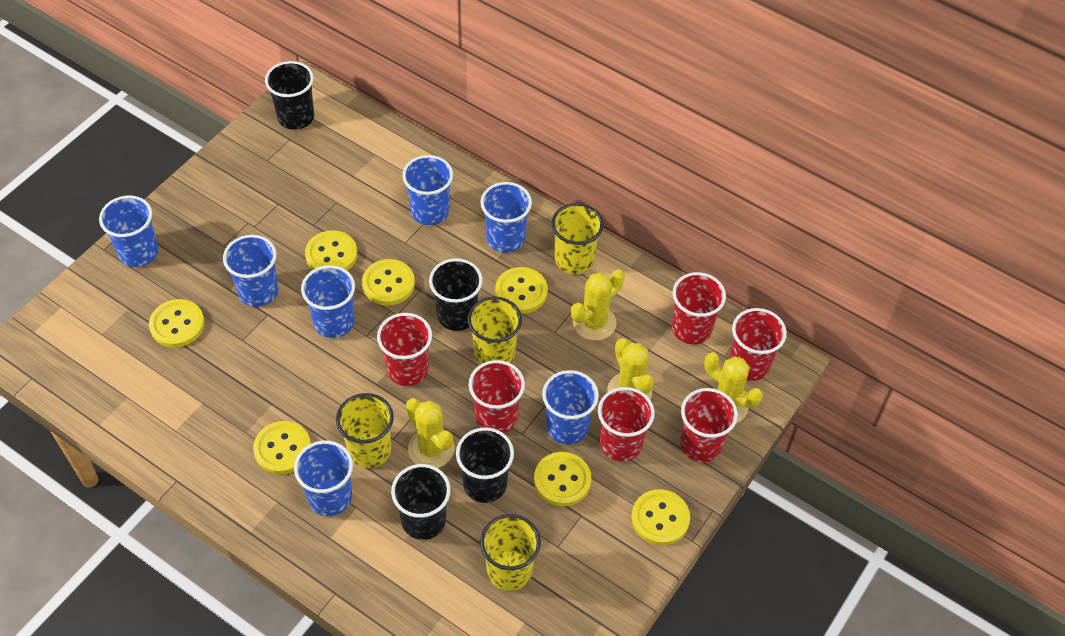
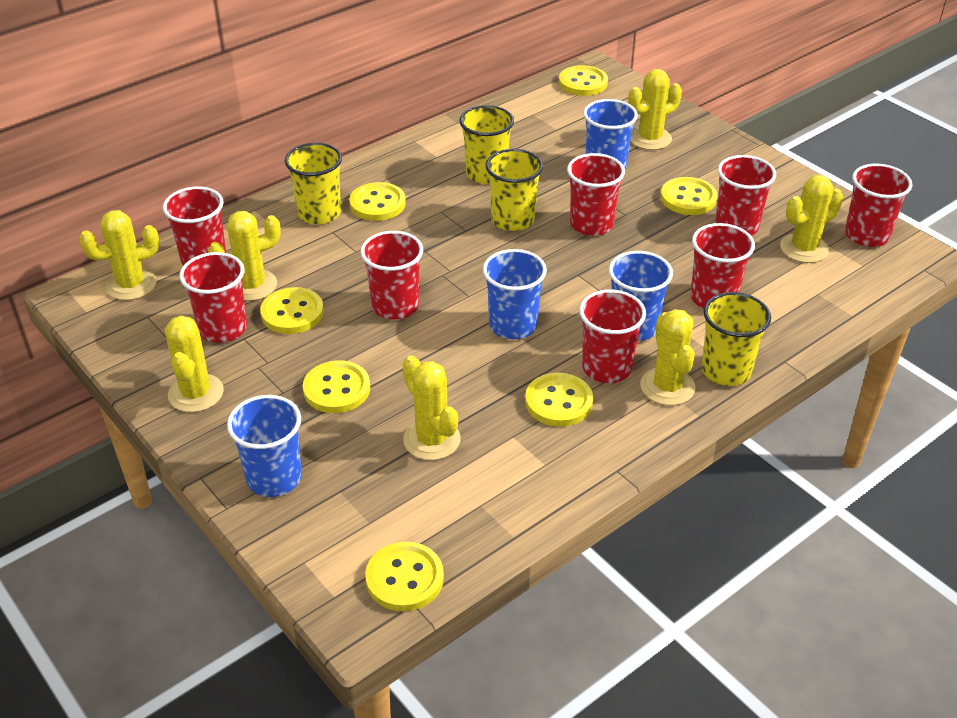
black cup: [265,61,314,130] [391,464,451,540] [429,258,483,331] [456,427,514,503] = 4 -> none = 0
blue cup: [99,196,158,267] [223,235,278,307] [294,440,353,516] [301,265,355,338] [402,155,453,225] [480,182,532,253] [542,370,599,445] = 7 -> [227,395,302,497] [483,249,547,339] [583,99,638,170] [609,251,673,341] = 4
red cup: [377,313,432,386] [469,360,525,433] [598,387,655,461] [672,272,726,344] [680,388,738,462] [729,308,787,381] = 6 -> [163,186,226,266] [179,252,247,343] [361,231,423,320] [567,153,625,236] [579,289,646,383] [690,223,755,309] [715,155,776,236] [845,164,913,247] = 8
yellow cactus: [406,398,455,468] [571,269,625,341] [607,338,654,400] [705,352,763,423] = 4 -> [79,210,159,300] [165,316,224,412] [208,211,281,301] [403,356,461,460] [628,69,682,150] [640,309,696,406] [780,175,843,263] = 7

